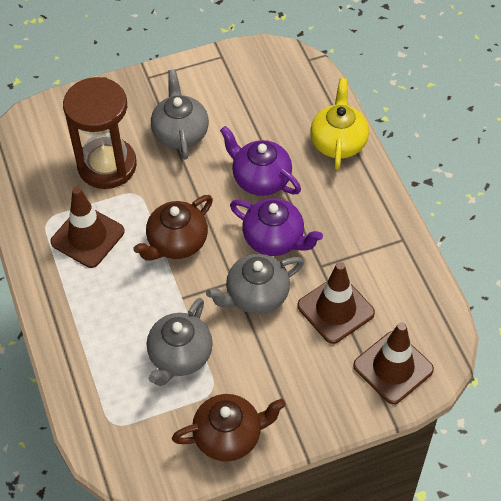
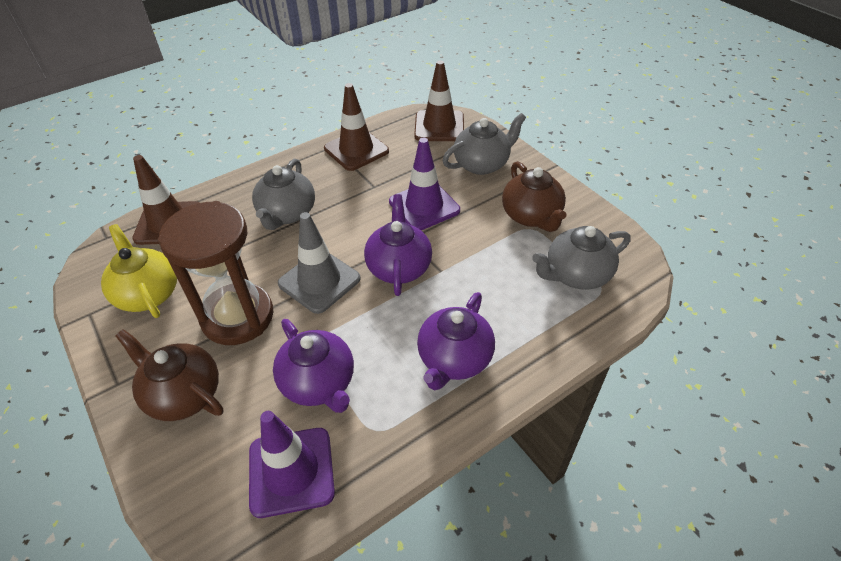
grey traffic cone: none = 0 -> [278,212,361,314] = 1
purple teapot: [220,126,301,196] [230,198,323,256] = 2 -> [273,319,354,413] [364,194,432,296] [417,292,495,390] = 3
purple traffic cone: none = 0 -> [249,411,335,518] [389,137,460,230] = 2

